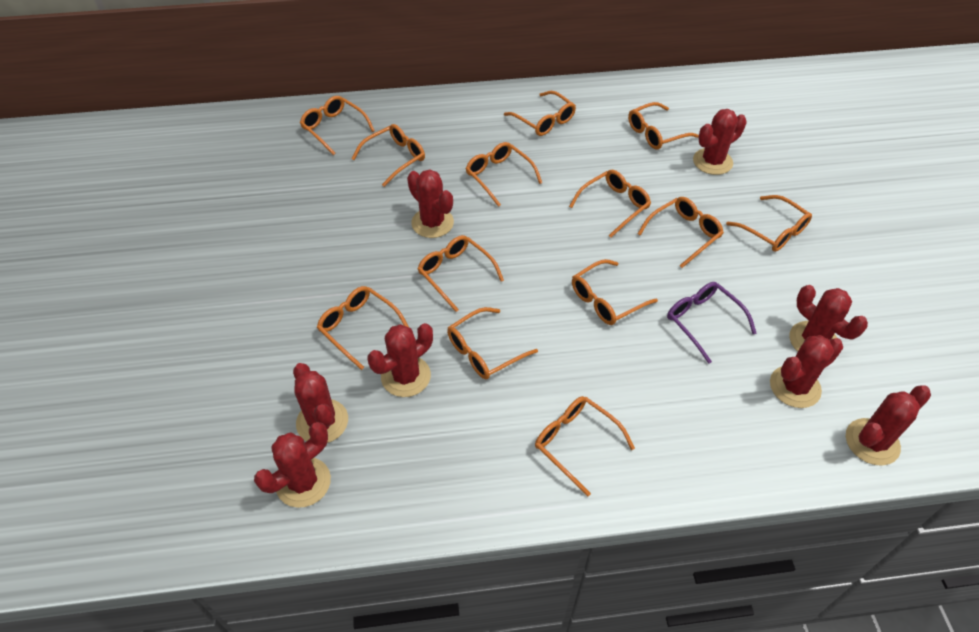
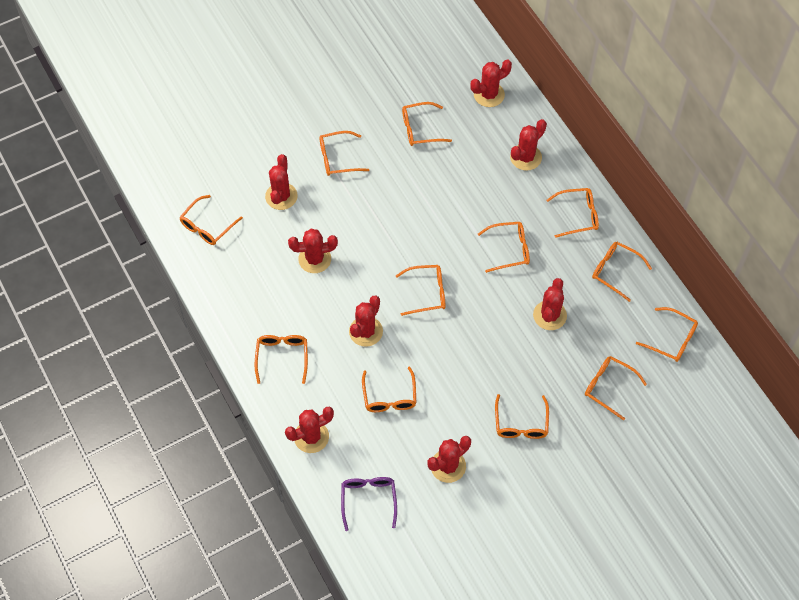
orange glasses: [300,96,375,155] [317,286,409,370] [351,124,425,187] [418,235,504,312] [447,307,538,379] [466,142,542,207] [504,91,576,136] [535,396,635,496] [569,170,651,238] [572,259,658,325] [628,102,699,150] [638,197,724,268] [726,195,812,252] = 13 -> [179,195,243,245] [255,335,308,384] [319,131,369,176] [362,367,416,412] [396,265,446,316] [402,102,452,146] [478,222,530,273] [495,394,549,439] [547,188,599,238] [585,356,647,421] [592,242,652,302] [636,307,698,362] = 12

